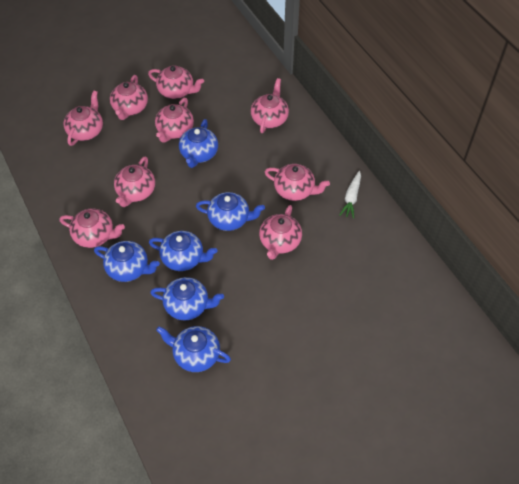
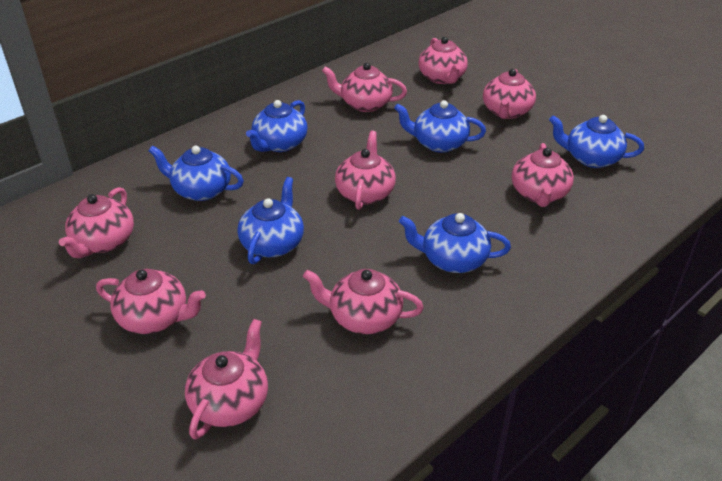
white carrot: [339,171,361,219] = 1 -> none = 0

